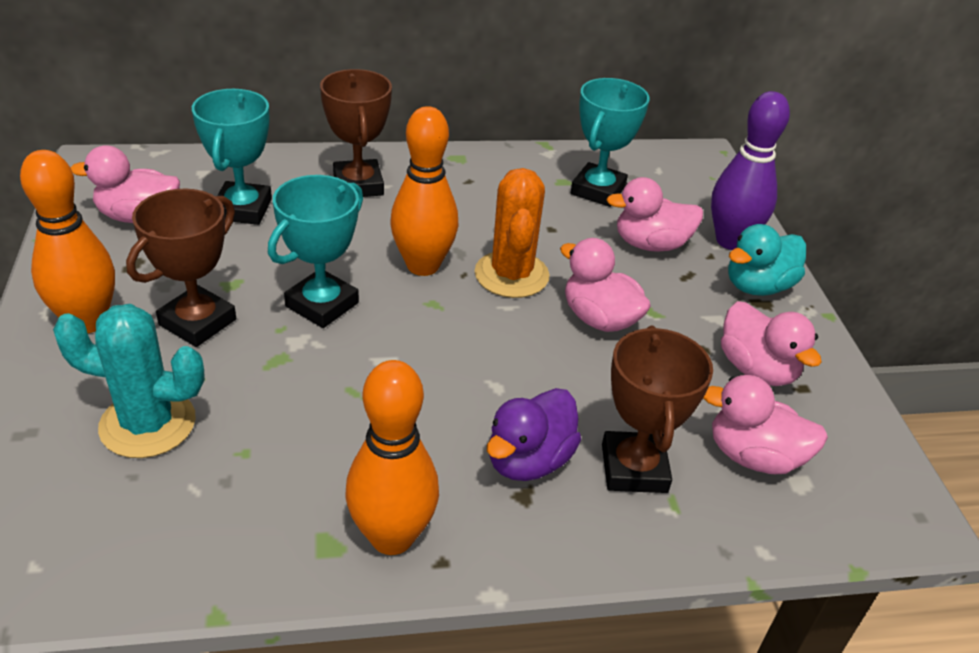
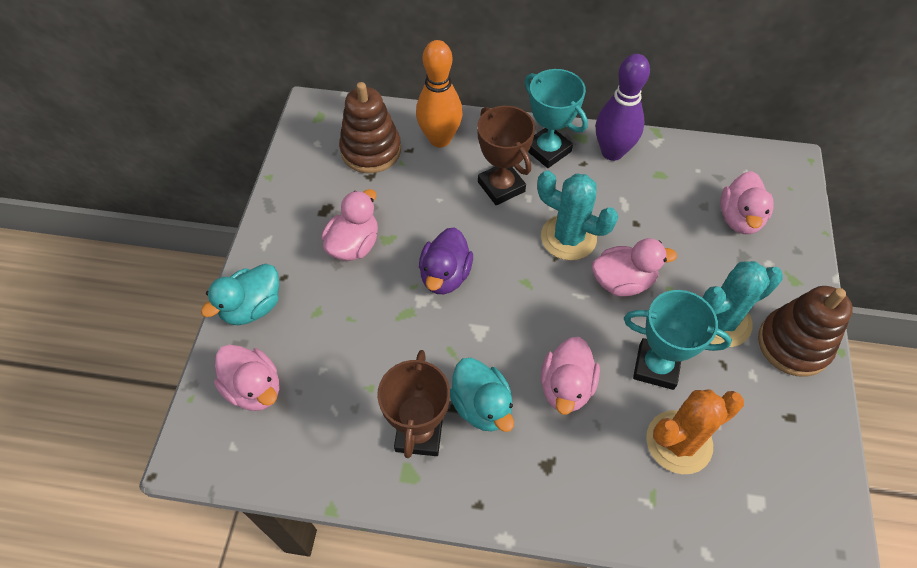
brown stacking toy: none = 0 -> [339,82,401,173] [758,286,853,377] = 2
brown trophy: [126,188,236,347] [320,69,392,197] [602,325,713,493] = 3 -> [377,350,450,458] [477,106,535,205] = 2
orange bowling pin: [20,150,115,333] [345,360,439,555] [390,106,458,276] = 3 -> [416,40,463,147] = 1
turquoise cactus: [53,304,205,458] = 1 -> [537,170,618,261] [703,261,783,347] = 2
turquoise duck: [728,224,806,296] = 1 -> [201,264,279,325] [450,358,514,432] = 2
turquoise trophy: [192,89,272,225] [268,175,363,328] [571,78,650,207] = 3 -> [525,69,588,168] [624,290,732,390] = 2

